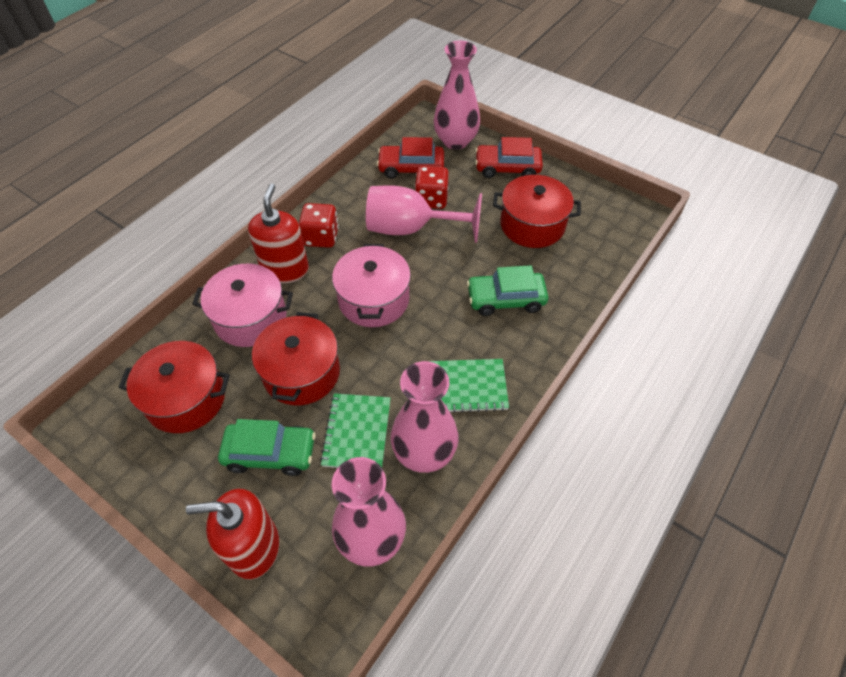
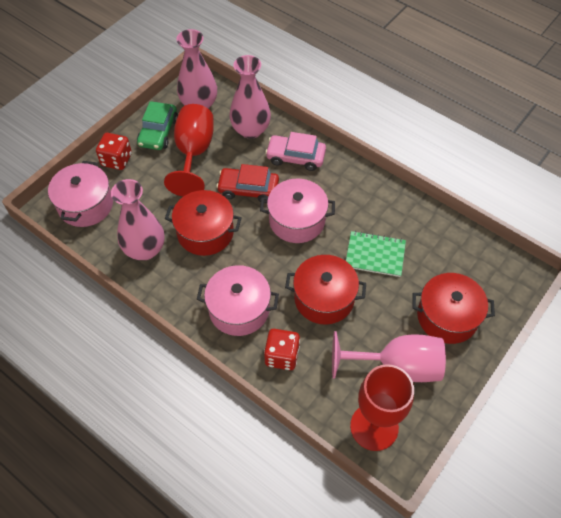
green car: [218,419,316,476] [467,265,548,316] = 2 -> [137,101,178,150] = 1
green notebook: [320,393,391,468] [429,359,509,413] = 2 -> [346,231,406,277] = 1
pink car: none = 0 -> [265,132,326,171] = 1
pink pot: [192,264,293,347] [332,244,411,327] = 2 -> [48,161,113,227] [197,265,279,336] [260,179,335,243] = 3
red car: [377,137,444,179] [475,137,543,178] = 2 -> [216,164,279,203] = 1
red goblet: none = 0 -> [164,104,214,197] [350,364,414,451] = 2
red soap dispenser: [186,489,279,580] [248,183,309,283] = 2 -> none = 0

